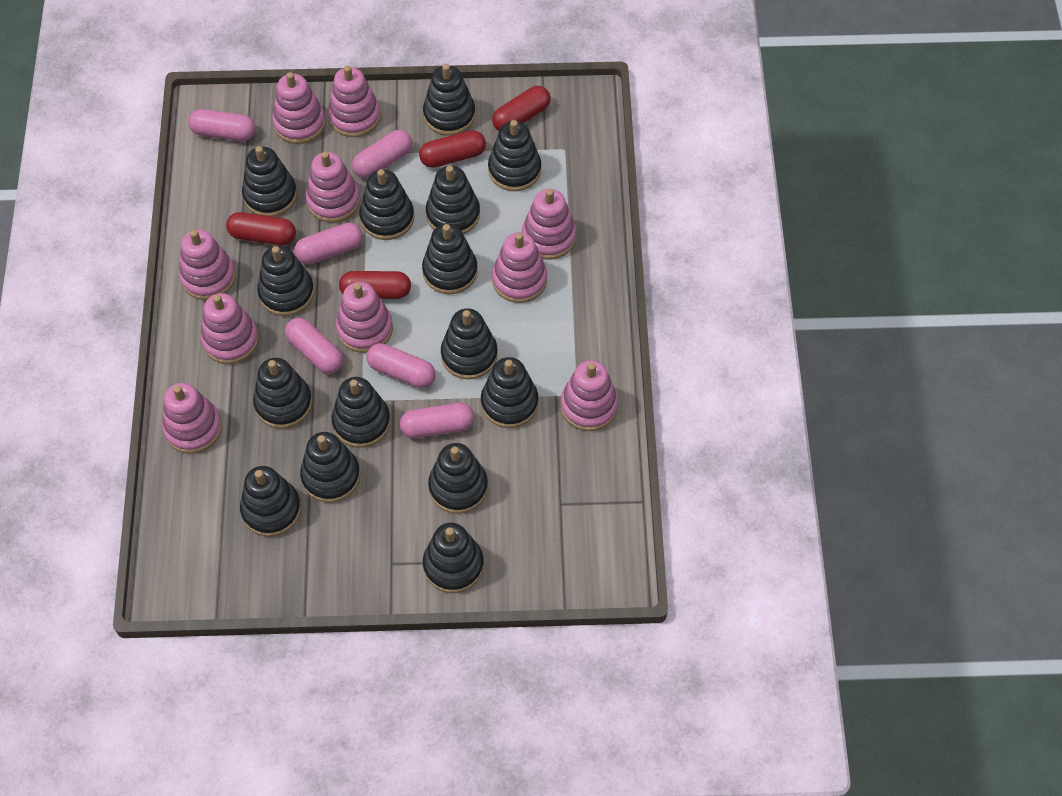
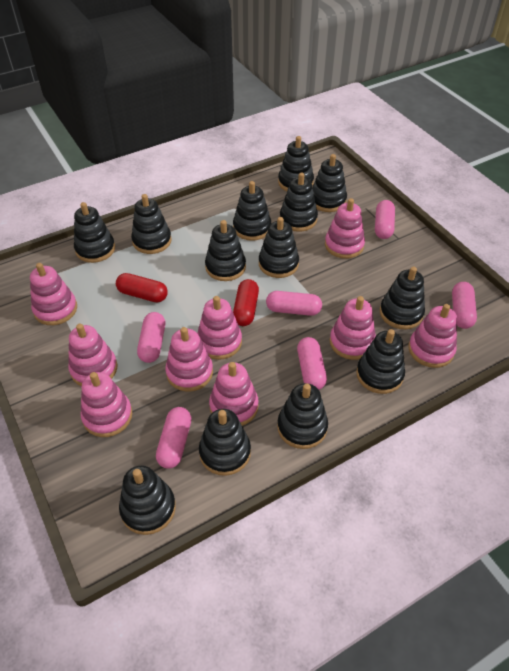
black stacking toy: [240,466,301,537] [242,146,297,217] [253,358,312,429] [257,245,314,316] [300,432,360,503] [332,377,391,448] [359,169,414,240] [422,224,478,294] [423,64,475,136] [423,523,484,593] [426,166,480,234] [428,443,488,514] [441,308,498,379] [481,357,538,428] [488,120,541,191] = 15 -> [74,202,115,263] [119,465,176,535] [131,194,172,254] [199,409,251,476] [205,220,246,281] [233,181,271,241] [259,217,299,278] [277,383,328,449] [278,136,314,191] [280,172,318,232] [312,154,347,212] [356,329,405,394] [380,267,425,329] = 13
pink stacking toy: [162,383,222,454] [179,229,236,300] [201,293,259,364] [272,72,326,144] [305,152,360,223] [328,66,381,137] [336,282,393,353] [492,232,547,303] [522,189,576,260] [560,360,618,431] = 10 -> [30,263,77,325] [68,324,117,386] [81,372,132,437] [165,327,213,392] [197,296,242,360] [209,362,259,426] [325,198,365,259] [330,296,376,360] [409,304,457,368] = 9
red capsule: [226,212,296,245] [339,271,411,299] [419,130,486,168] [492,86,551,131] = 4 -> [116,273,168,302] [233,279,259,326] = 2

